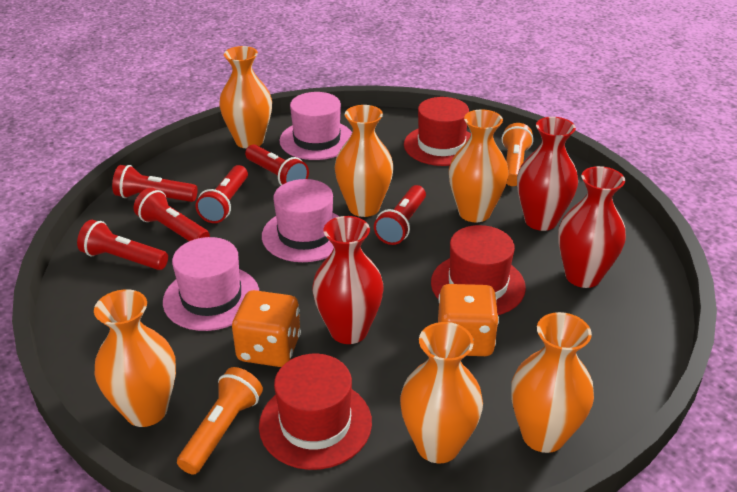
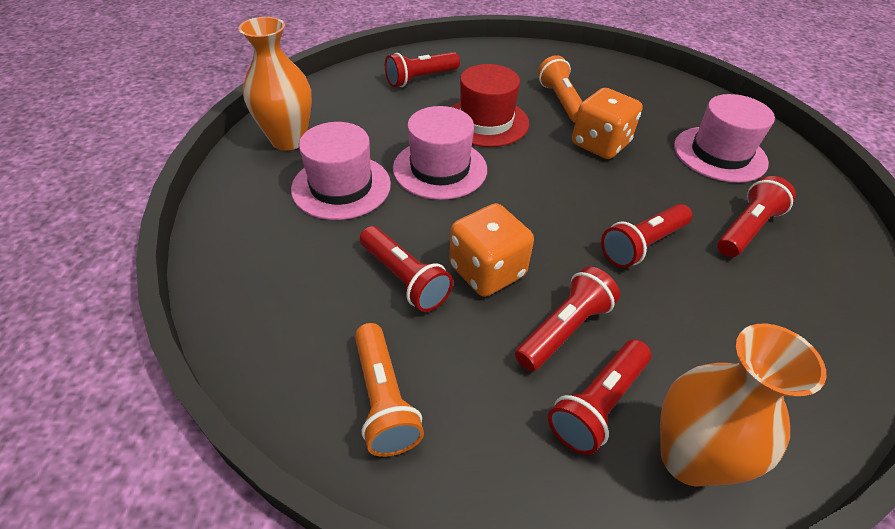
orange vase: [94,289,176,427] [219,46,272,149] [335,105,393,217] [400,322,483,463] [449,109,508,222] [511,312,594,453] = 6 -> [238,17,312,150] [660,324,826,486] = 2
red hat: [259,354,372,470] [404,97,471,166] [431,225,526,315] = 3 -> [451,64,529,147] = 1
red vase: [312,216,384,344] [517,117,578,231] [558,166,626,288] = 3 -> none = 0

